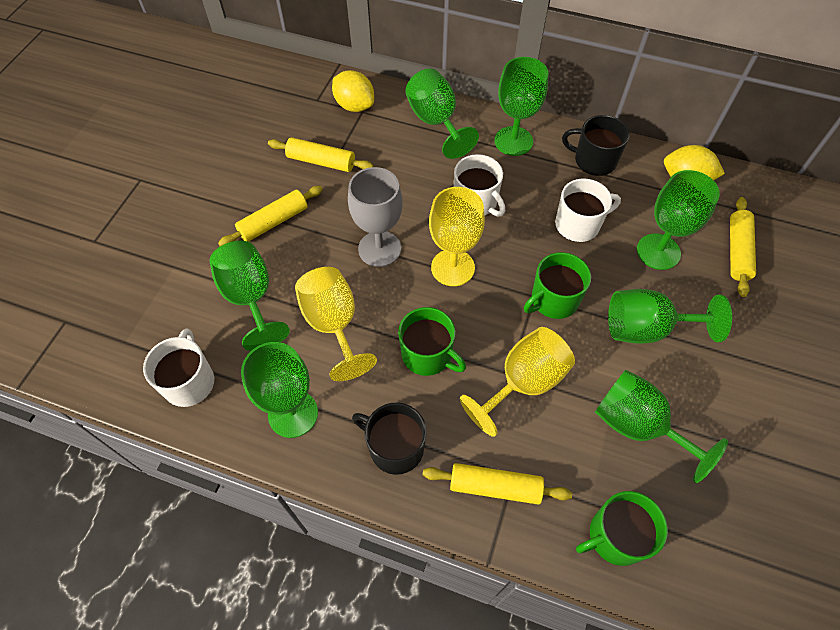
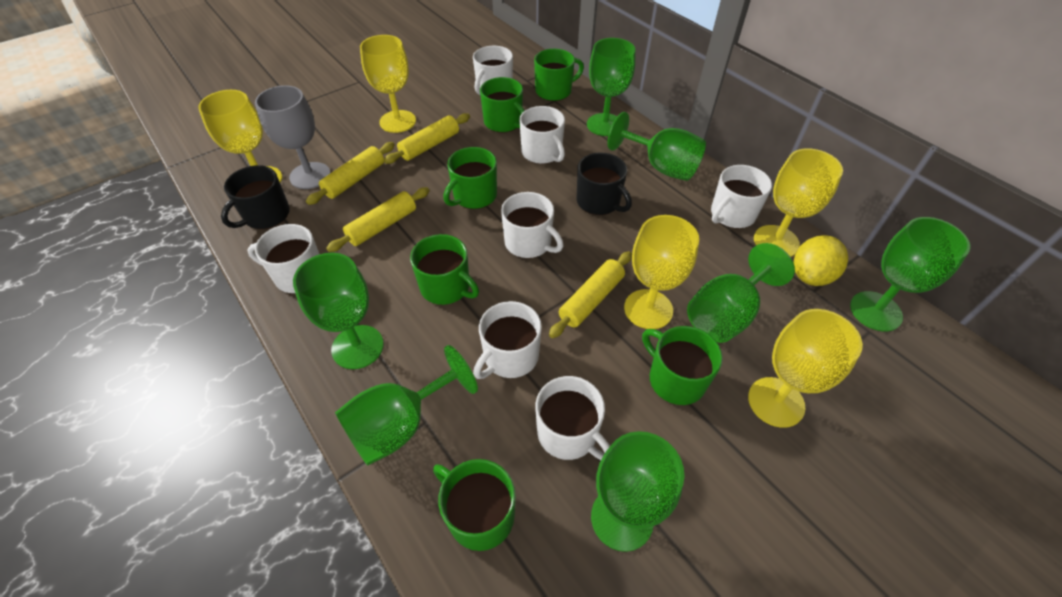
green mug: [398,307,466,376] [524,252,591,319] [576,491,668,566] = 3 -> [410,234,479,305] [433,459,516,551] [443,147,497,209] [480,77,524,133] [534,49,584,101] [642,326,723,405] = 6
white mug: [143,329,214,407] [454,154,505,217] [555,179,621,242] = 3 -> [247,224,319,293] [473,46,513,95] [473,301,542,379] [501,192,563,258] [520,106,565,164] [535,376,610,460] [711,165,772,229] = 7
yellow goblet: [295,267,377,381] [429,187,485,286] [460,327,575,437] = 3 -> [198,90,282,182] [360,35,416,133] [624,215,699,329] [748,309,863,428] [754,148,843,257] = 5
yellow lemon: [332,70,374,112] [664,145,725,180] = 2 -> [794,235,848,286] = 1

